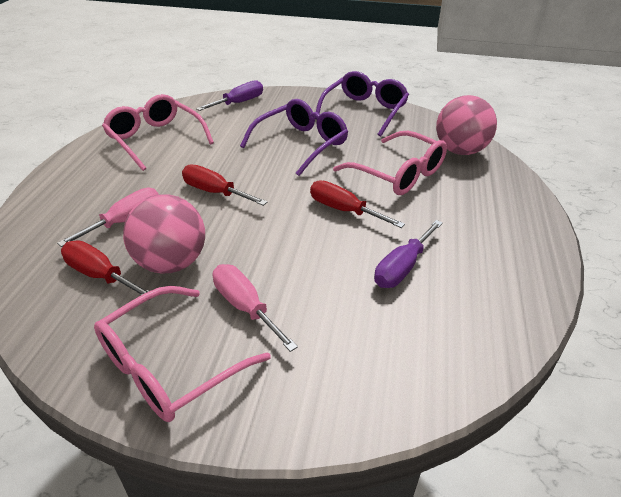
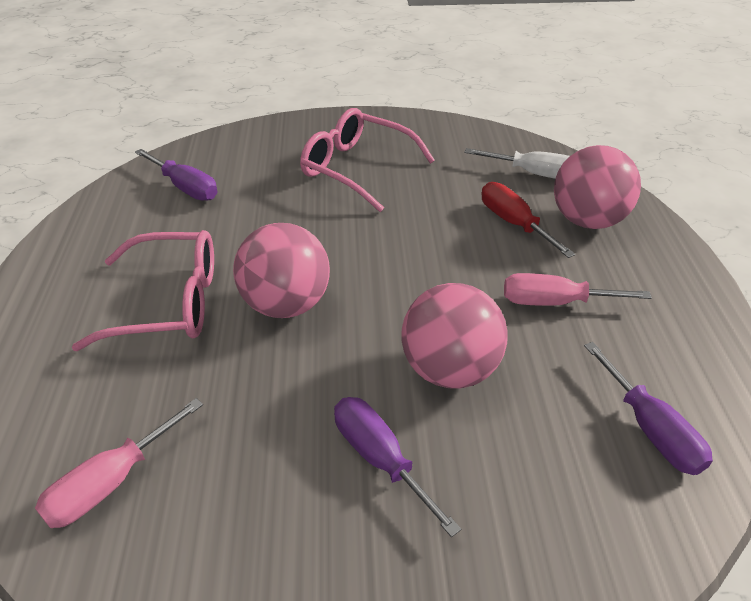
pink ball: [123,194,205,274] [436,95,497,155] = 2 -> [233,223,330,318] [401,283,508,388] [554,145,641,229] = 3
pink glasses: [94,286,271,422] [102,94,214,171] [333,131,447,195] = 3 -> [71,230,214,351] [300,108,435,212] = 2
purple glasses: [240,99,348,176] [315,71,409,137] = 2 -> none = 0
purple screwdriver: [196,80,263,111] [374,220,443,288] = 2 -> [135,149,218,201] [334,397,461,537] [584,342,713,475] = 3
red screwdriver: [61,240,150,300] [182,164,268,206] [310,180,405,228] = 3 -> [482,182,575,258] = 1
white screwdriver: none = 0 -> [464,148,570,179] = 1

